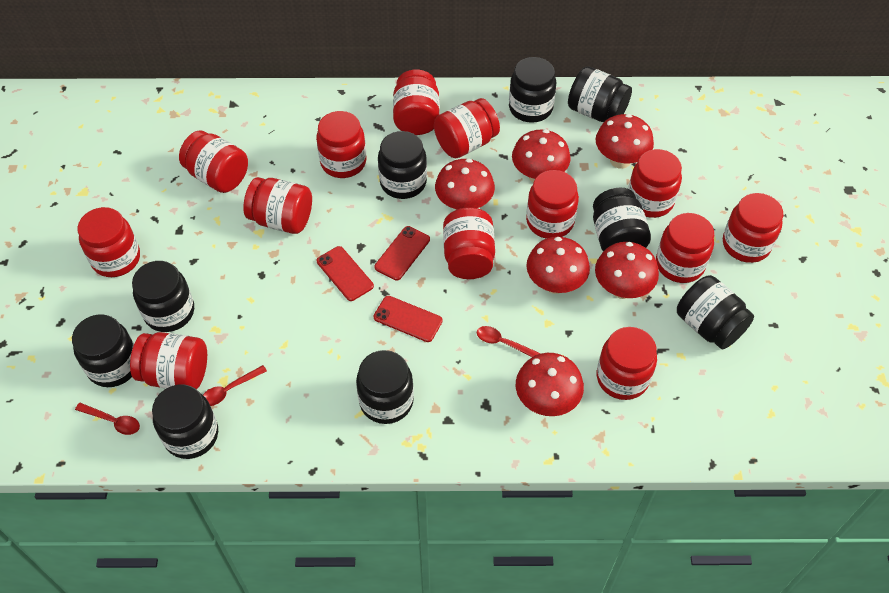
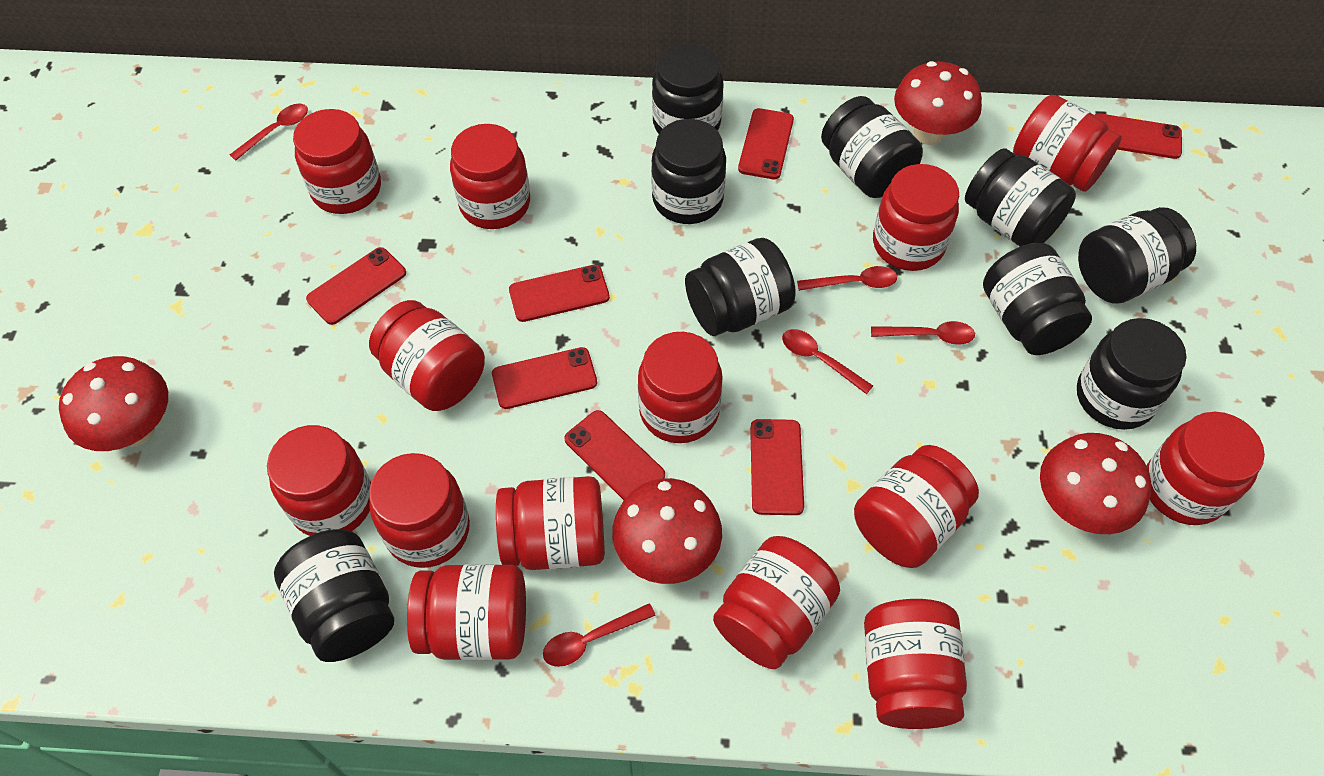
red jar: [77,207,140,277] [130,332,207,389] [179,130,248,193] [243,177,312,234] [316,111,366,178] [393,70,440,135] [434,98,500,158] [443,207,495,279] [526,170,579,239] [597,327,657,400] [628,149,682,218] [656,213,714,283] [723,193,783,263] = 13 -> [267,425,371,536] [293,109,381,214] [369,300,485,411] [369,453,470,568] [407,564,526,660] [450,124,530,229] [496,476,605,570] [638,332,723,443] [713,536,840,669] [854,445,979,568] [864,599,967,729] [873,164,959,271] [1013,95,1122,192] [1147,412,1265,525] = 14
red mushroom: [435,159,495,210] [512,129,571,182] [516,353,584,416] [526,237,590,294] [595,114,654,169] [595,242,659,299] = 6 -> [59,356,168,451] [612,478,722,584] [894,61,982,145] [1040,433,1151,534] = 4
red phone: [317,246,374,301] [373,296,443,342] [374,226,430,281] = 3 -> [306,247,406,325] [492,347,597,409] [509,265,610,322] [564,410,665,500] [738,108,794,179] [750,419,804,515] [1095,113,1182,159] = 7
red spoon: [75,403,140,435] [203,365,267,406] [477,326,541,357] = 3 -> [230,103,308,160] [543,603,656,667] [782,329,873,394] [797,266,897,291] [871,321,975,345] = 5

